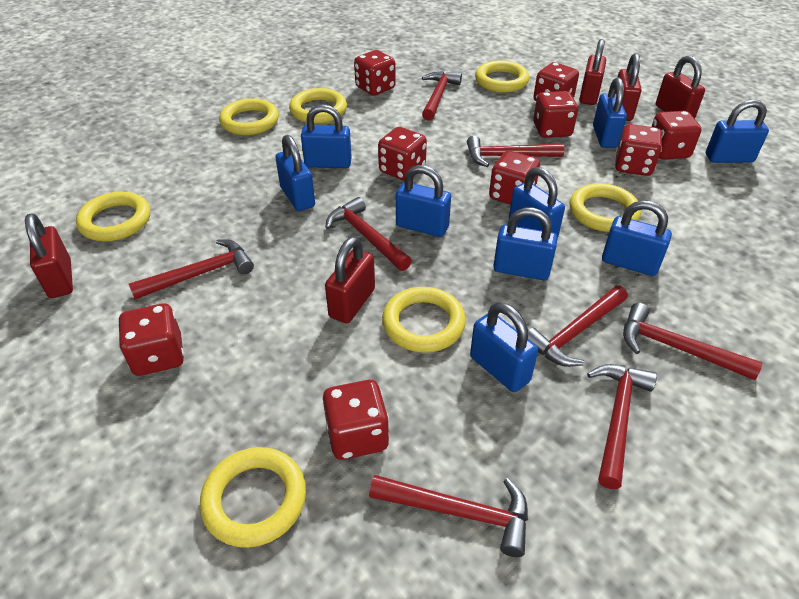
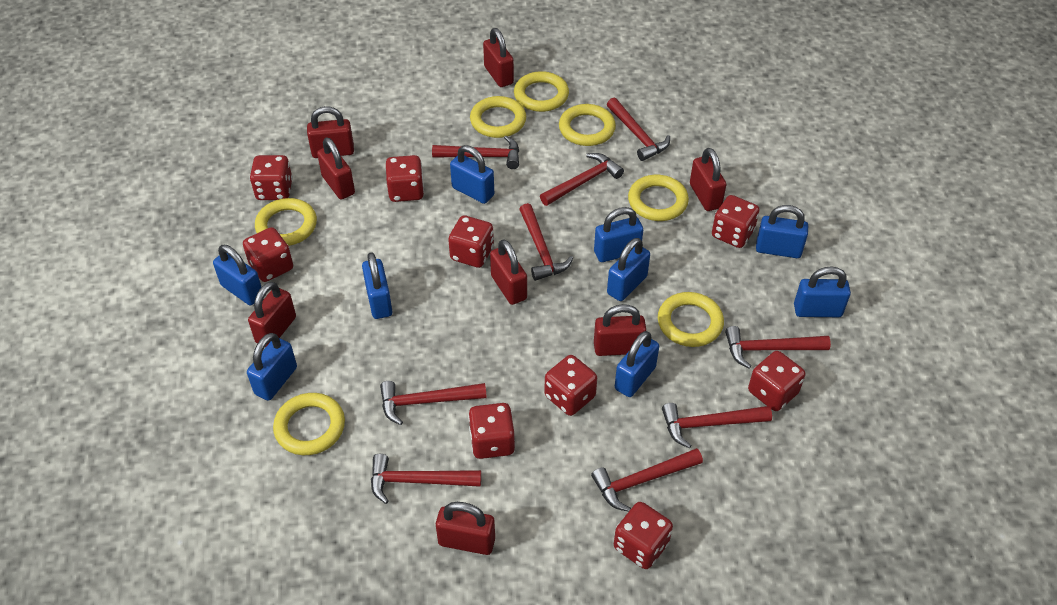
red hammer: [129,239,254,299] [326,197,412,271] [369,475,528,557] [422,71,462,121] [467,136,565,167] [528,285,628,367] [587,364,657,489] [623,303,763,380] = 8 -> [371,454,481,504] [380,381,487,425] [432,136,519,169] [519,203,573,281] [540,153,624,206] [591,448,703,512] [607,98,670,161] [662,403,772,449] [725,326,831,369] = 9
red padlock: [25,213,73,298] [325,237,375,323] [579,39,606,105] [615,53,642,121] [656,55,705,119] = 5 -> [248,282,296,347] [307,106,354,158] [317,137,355,199] [436,502,495,555] [483,28,514,87] [490,239,527,305] [594,304,646,356] [690,148,726,211] = 8

